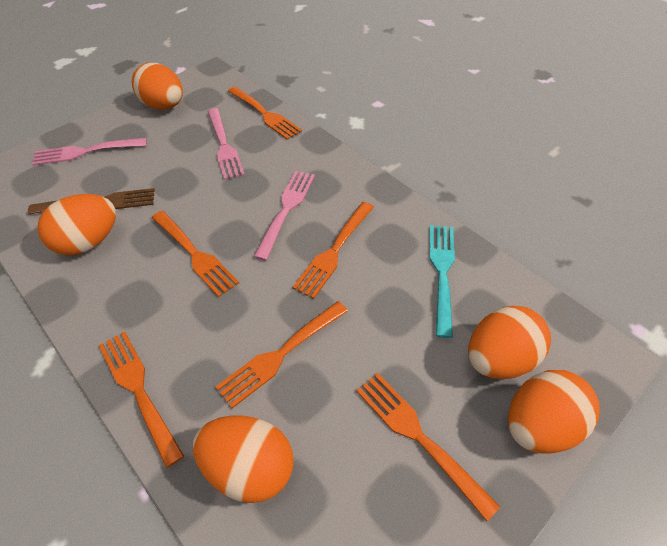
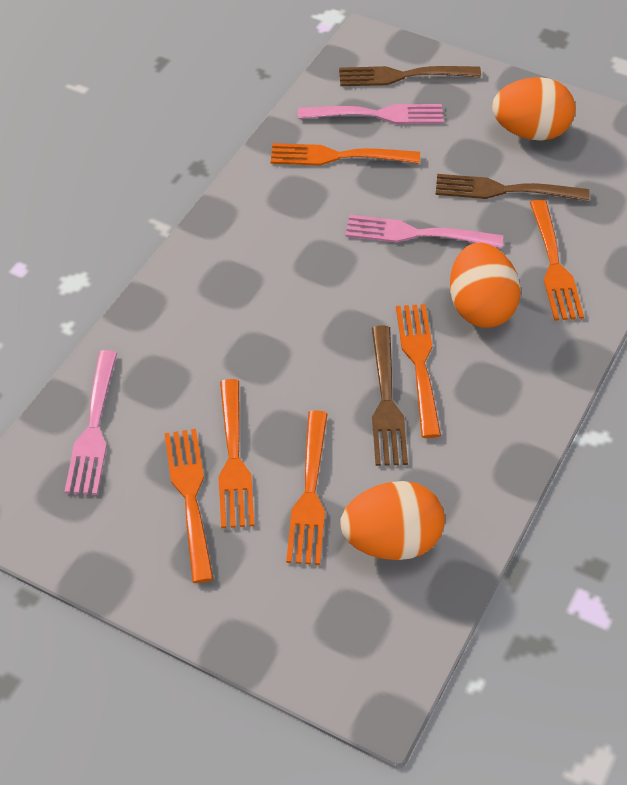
brown fork: [28,188,155,215] = 1 -> [339,66,481,86] [372,325,408,466] [436,174,589,201] = 3
orange egg: [37,194,116,255] [132,63,183,110] [193,415,294,503] [468,306,551,379] [508,370,600,453] = 5 -> [340,481,445,560] [450,243,520,328] [492,77,575,141] = 3
turquoise fork: [430,225,455,338] = 1 -> none = 0

